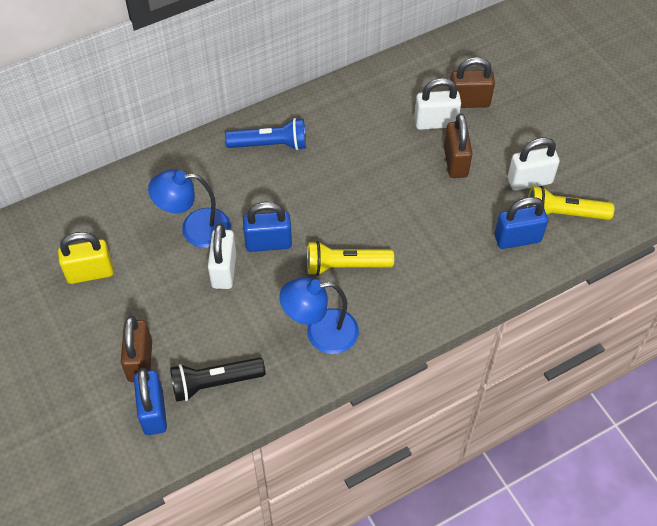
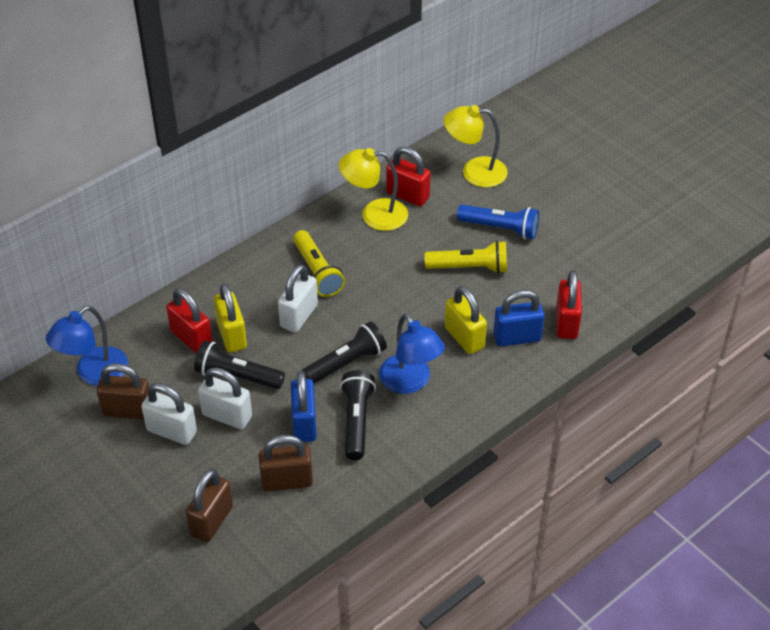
black flashlight: [170,357,266,402] = 1 -> [194,341,285,389] [302,321,387,384] [340,370,376,460] = 3
blue padlock: [134,368,167,435] [243,202,292,252] [494,197,548,249] = 3 -> [291,371,317,442] [493,290,545,346] = 2
red padlock: none = 0 -> [166,288,213,354] [386,146,431,206] [556,270,582,339] = 3
yellow lamp: none = 0 -> [339,148,408,231] [444,105,508,187] = 2
yellow padlock: [58,232,114,284] = 1 -> [214,283,247,352] [445,286,487,354] = 2

